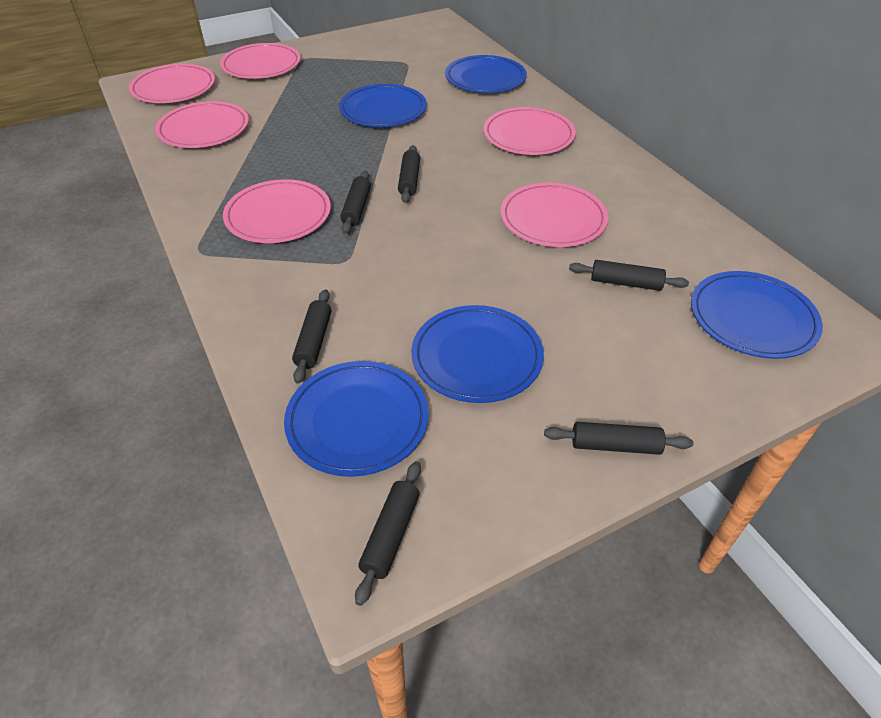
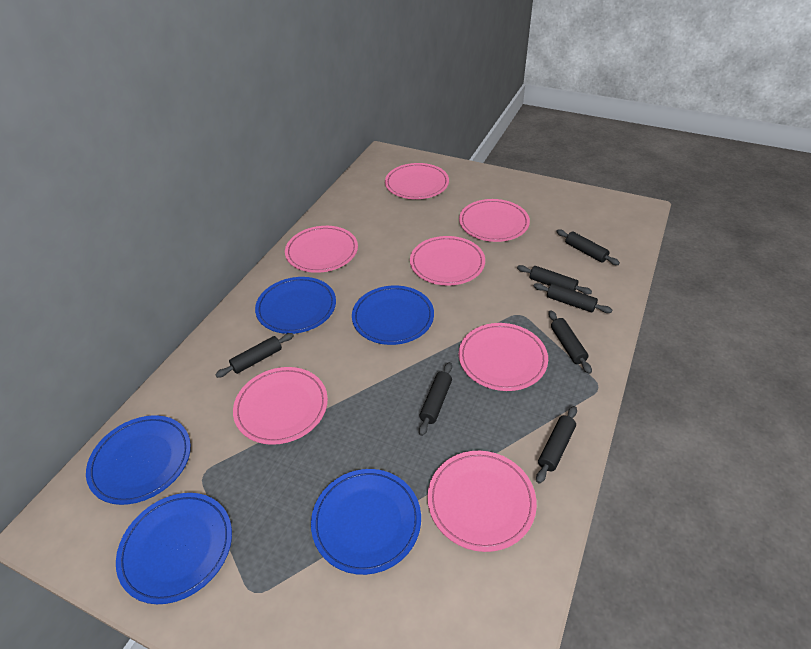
black rolling pin: [292,289,331,384] [340,171,371,234] [355,461,421,606] [398,145,420,203] [544,422,693,455] [569,260,689,291] = 6 -> [215,333,294,378] [419,362,452,436] [517,265,592,295] [533,283,612,313] [536,406,577,483] [548,310,592,374] [556,229,620,265] = 7
pink plate: [129,64,215,103] [155,101,249,148] [220,43,301,79] [223,179,331,243] [483,107,576,155] [500,183,608,247] = 6 -> [233,367,328,445] [285,226,358,273] [385,163,449,199] [410,236,485,286] [428,451,537,552] [459,199,530,242] [459,323,548,391] = 7

